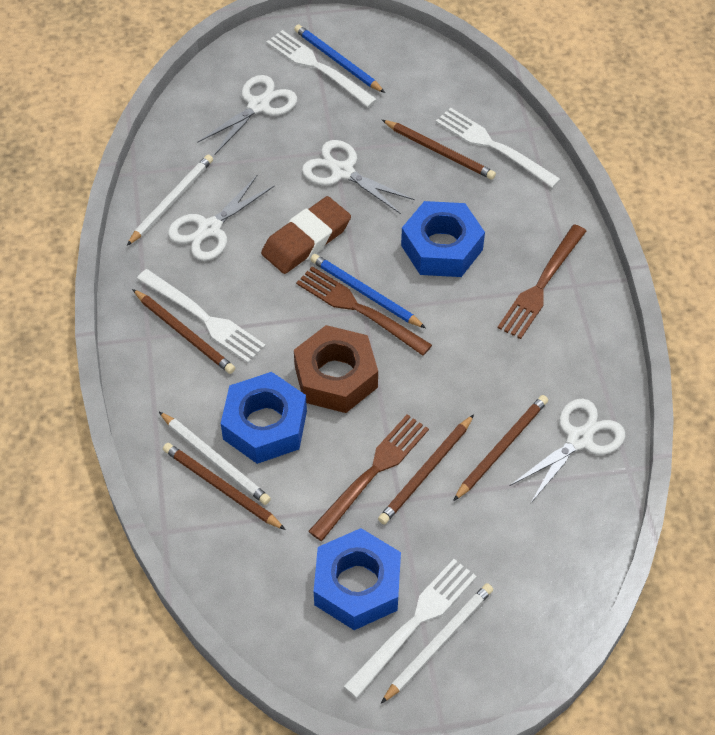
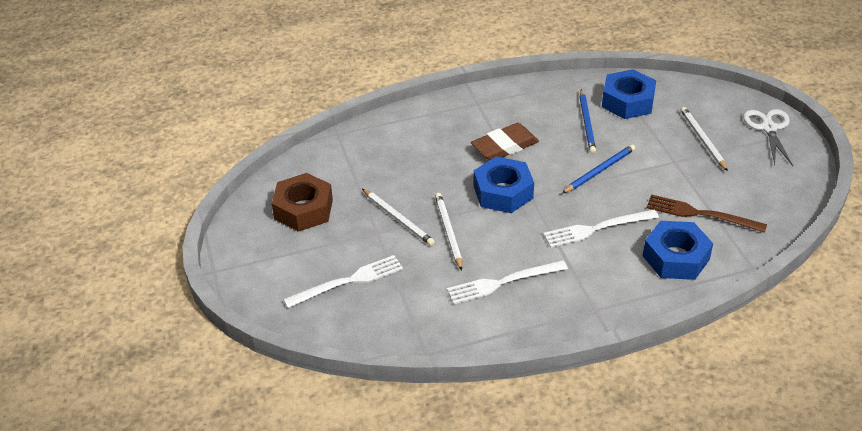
brown fork: [296,266,432,356] [308,414,429,541] [498,224,586,339] = 3 -> [647,194,767,233] = 1
brown pencil: [132,289,235,374] [163,443,286,530] [378,414,474,524] [382,120,496,180] [453,395,548,501] = 5 -> none = 0
white fork: [137,269,266,363] [266,30,377,107] [343,559,477,698] [436,107,561,188] = 4 -> [283,255,403,308] [447,260,568,304] [543,210,659,248] = 3
white scissors: [168,175,275,261] [197,75,297,155] [302,140,415,214] [510,399,625,504] = 4 -> [743,109,793,166] = 1

